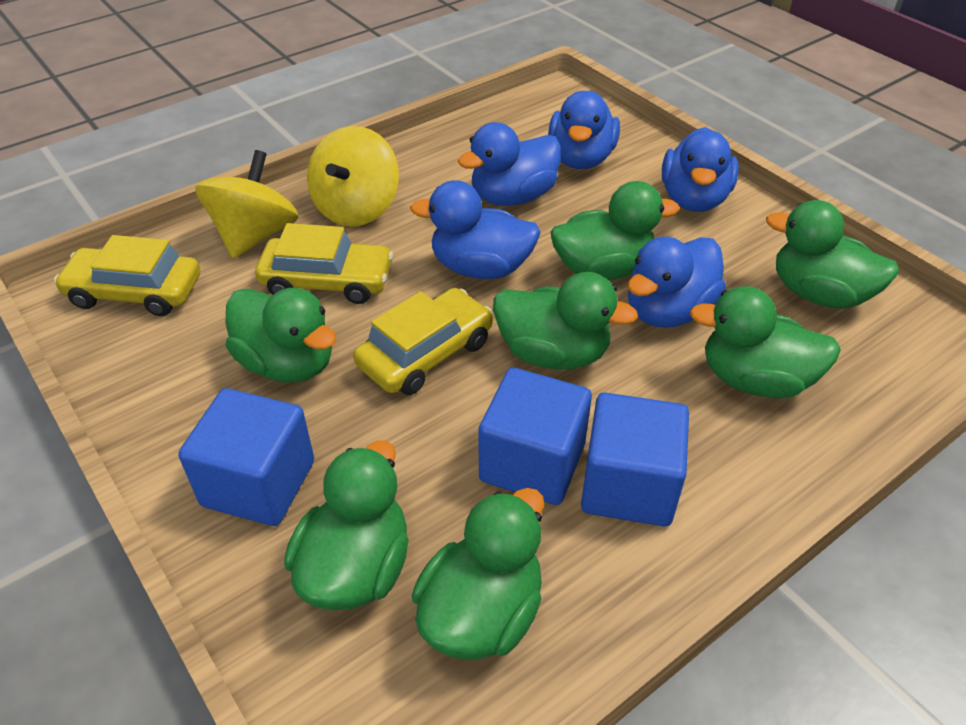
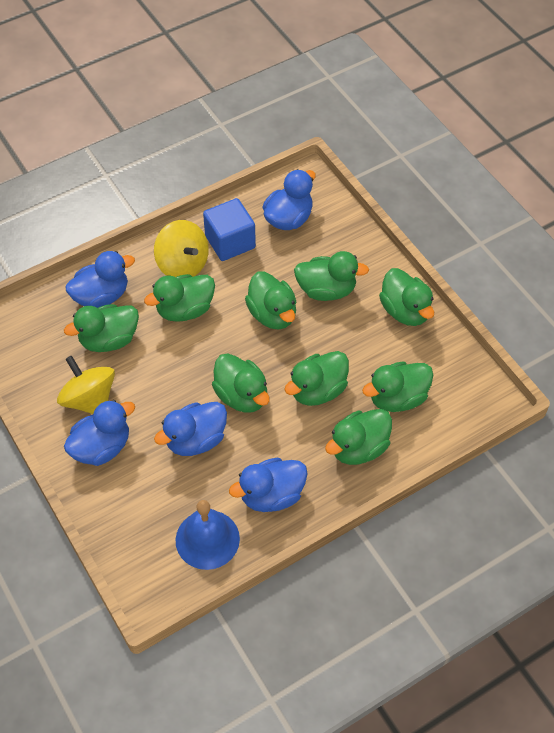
blue bell: none = 0 -> [175,500,240,570] = 1
blue cube: [178,388,314,526] [478,367,592,505] [581,392,689,526] = 3 -> [203,198,256,261] = 1
green duck: [225,287,336,383] [284,441,409,610] [412,488,544,660] [493,272,638,370] [551,181,679,281] [690,286,841,398] [766,200,899,309] = 7 -> [64,304,139,352] [144,274,215,322] [212,353,270,413] [245,271,296,329] [284,351,349,406] [294,251,369,301] [325,409,392,465] [362,361,433,412] [379,268,434,326] = 9
yellow car: [54,235,200,316] [255,223,393,304] [353,288,493,395] = 3 -> none = 0

